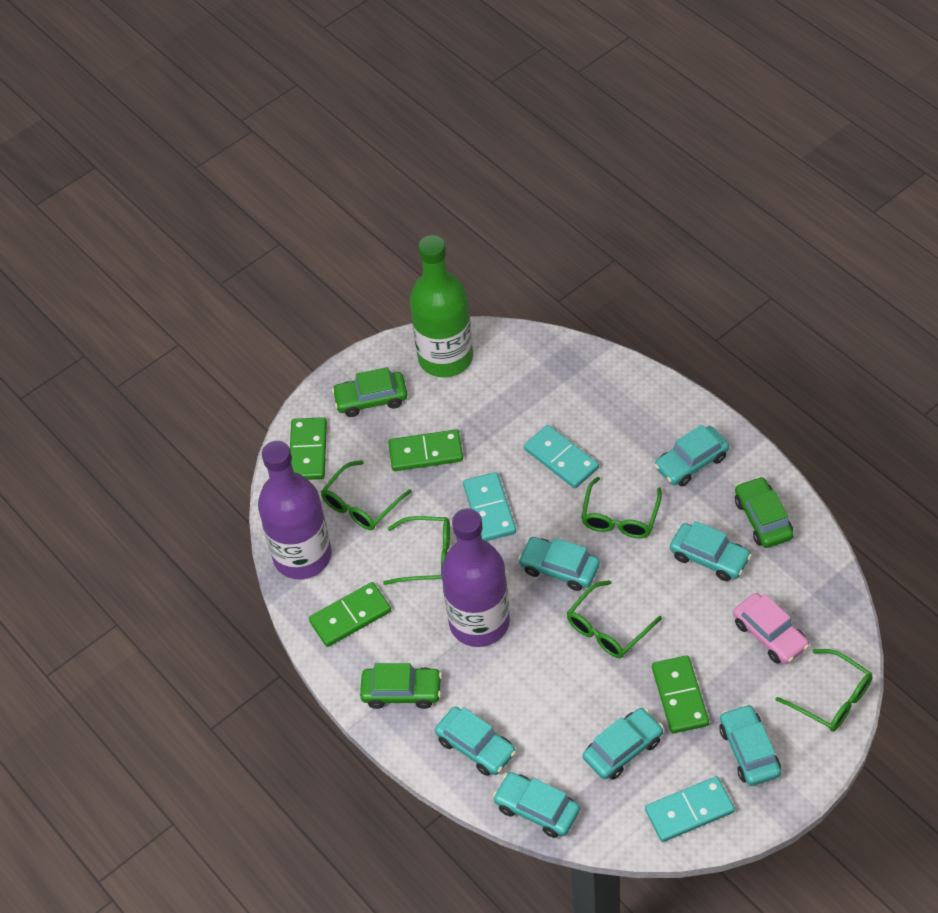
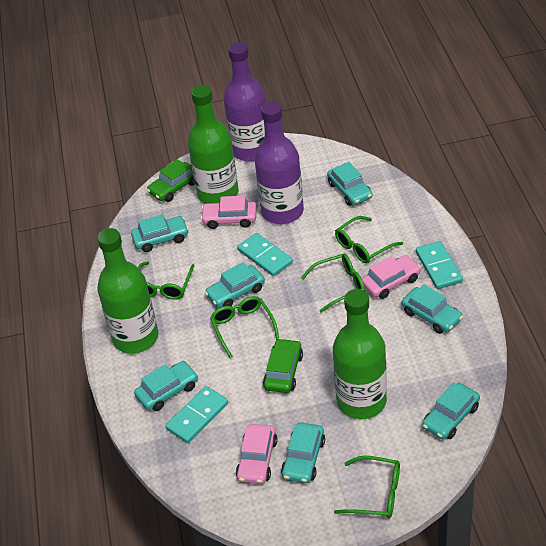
green bottle: [410,235,473,377] = 1 -> [97,228,158,354] [188,85,238,204] [333,289,387,419] = 3
green car: [332,367,407,417] [360,663,442,709] [735,476,794,548] = 3 -> [147,159,195,202] [263,338,303,393] = 2
green domino: [290,417,327,480] [309,582,391,647] [388,429,463,471] [652,655,709,733] = 4 -> none = 0
pink car: [733,593,809,664] = 1 -> [201,196,257,229] [236,424,278,484] [362,255,421,299] = 3

